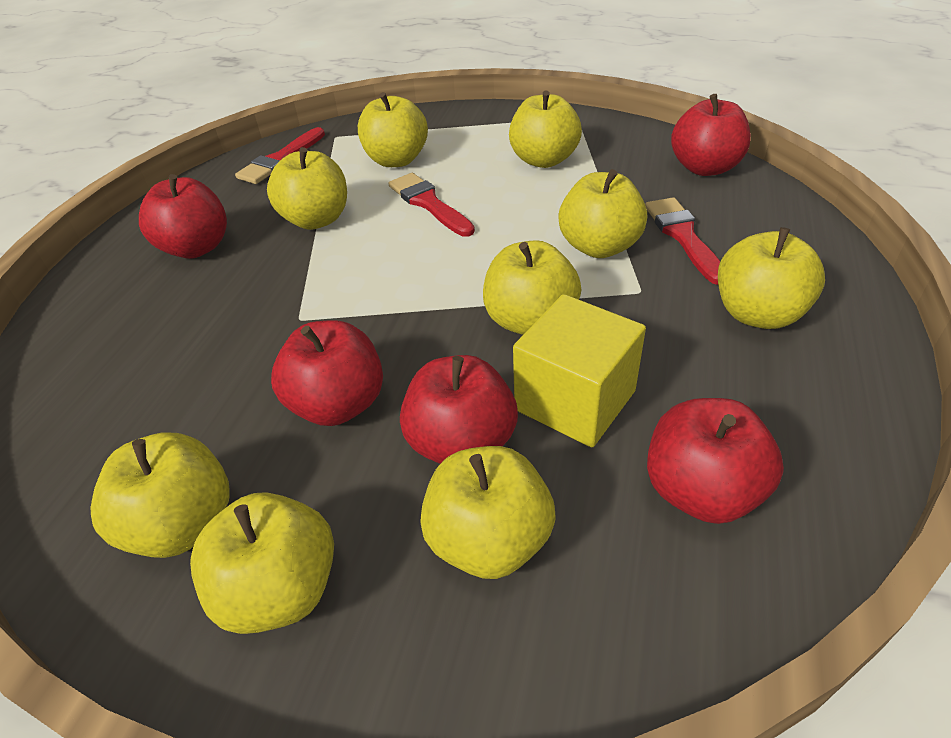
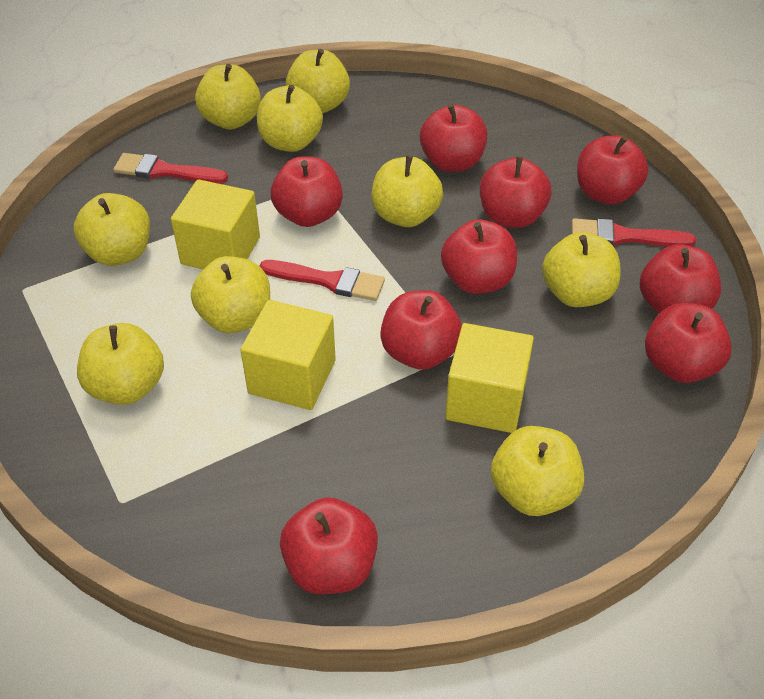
red apple: [139,174,227,259] [271,320,383,426] [400,355,518,464] [647,398,784,524] [671,94,751,176] = 5 -> [271,156,343,227] [280,497,378,594] [380,290,462,370] [420,104,487,172] [441,219,517,294] [480,156,552,228] [577,135,648,205] [640,244,721,314] [645,303,732,383] = 9
yellow cube: [513,294,646,447] = 1 -> [171,179,260,269] [240,300,336,410] [445,323,534,433] = 3

